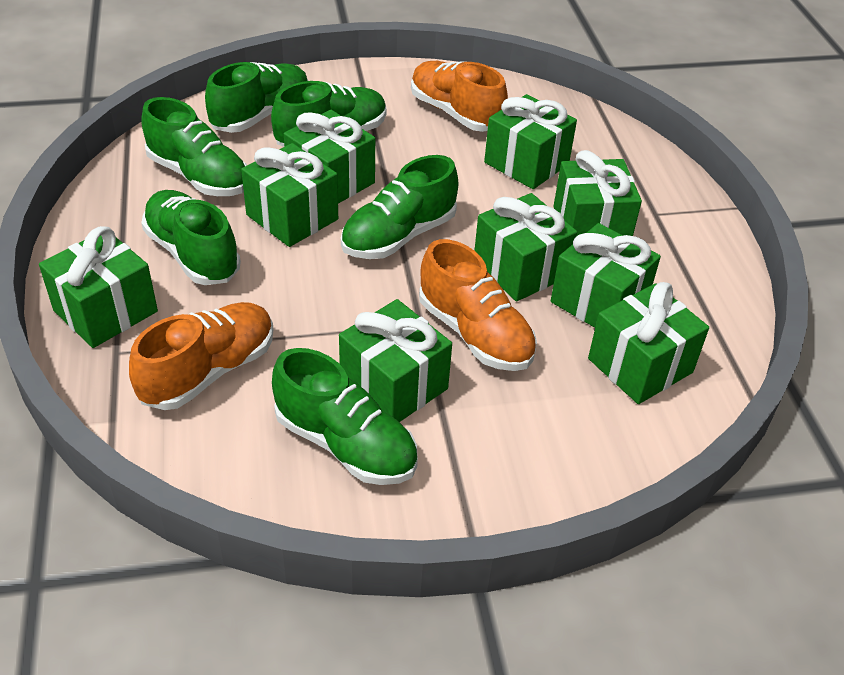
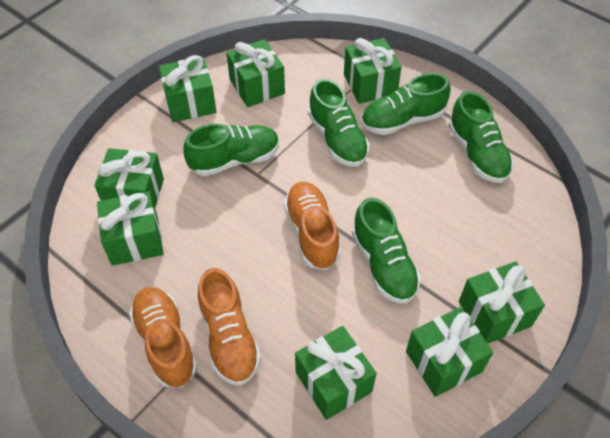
green gift: [39,226,158,348] [241,143,338,247] [284,110,375,204] [339,299,452,422] [474,193,577,302] [484,94,577,189] [551,223,661,328] [553,150,642,236] [588,282,709,404] = 9 -> [94,148,164,207] [97,191,164,266] [159,55,217,122] [226,39,285,107] [295,326,377,420] [344,38,402,104] [406,307,493,397] [459,261,545,344] = 8
green shoe: [141,97,247,196] [141,190,241,285] [205,62,309,133] [271,81,387,147] [272,348,418,485] [341,155,459,259] = 6 -> [183,124,279,176] [308,78,370,167] [352,198,421,304] [361,73,451,135] [448,91,513,183] = 5

